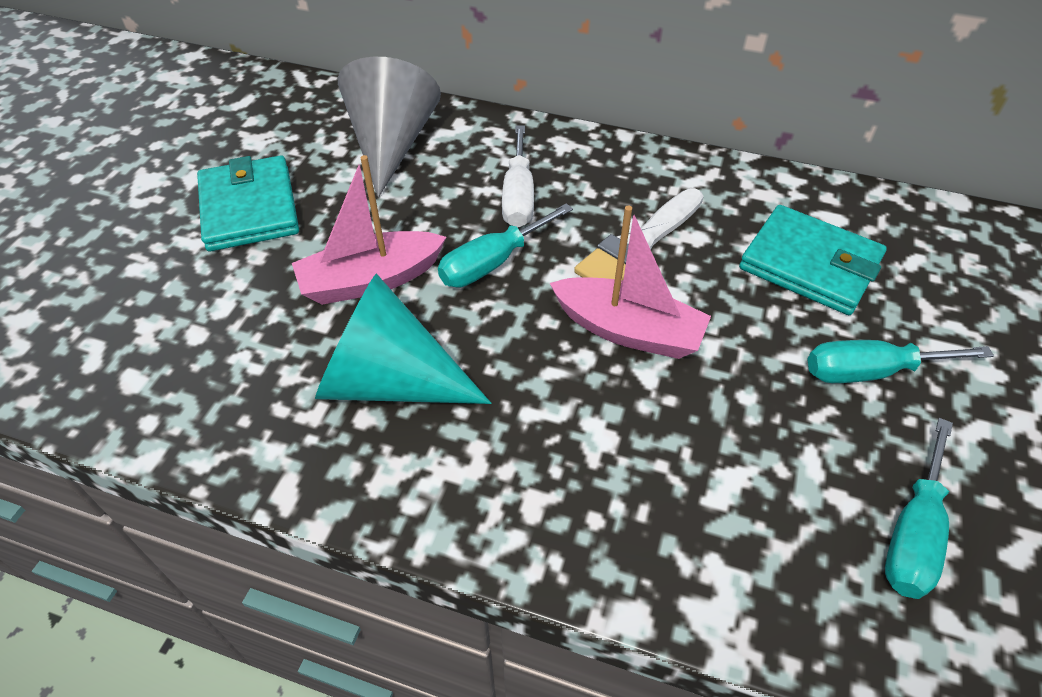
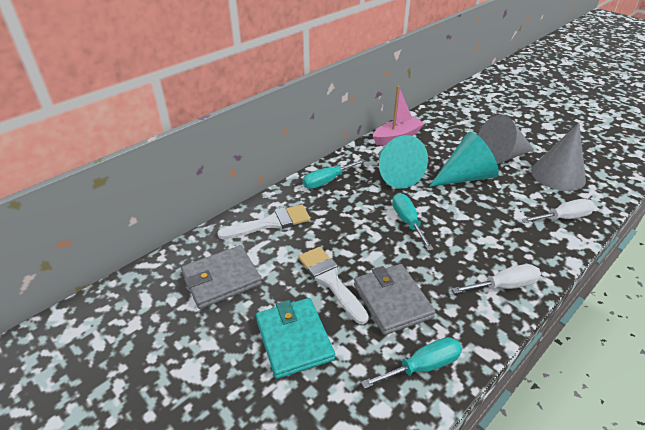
grey cone: [338,57,441,197] = 1 -> [478,115,534,164] [531,123,586,191] = 2
grey wallet: none = 0 -> [181,245,262,309] [354,264,436,335] = 2
pink boat: [292,155,446,305] [550,206,711,359] = 2 -> [373,86,425,145] = 1
turquoise cone: [315,274,491,404] = 1 -> [379,135,428,189] [429,132,499,187] = 2
turquoise wallet: [197,155,299,251] [739,205,887,315] = 2 -> [256,298,335,379] = 1
white brush: [574,188,704,280] = 1 -> [217,204,310,239] [298,247,369,324] = 2
white screwdriver: [502,125,534,228] = 1 -> [452,264,541,294] [521,199,595,223] = 2

